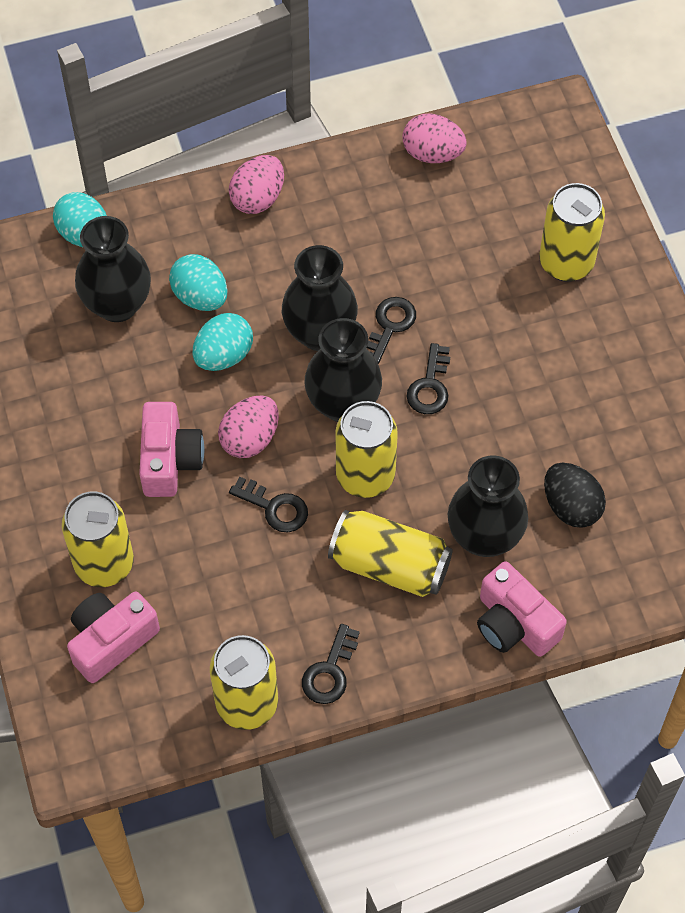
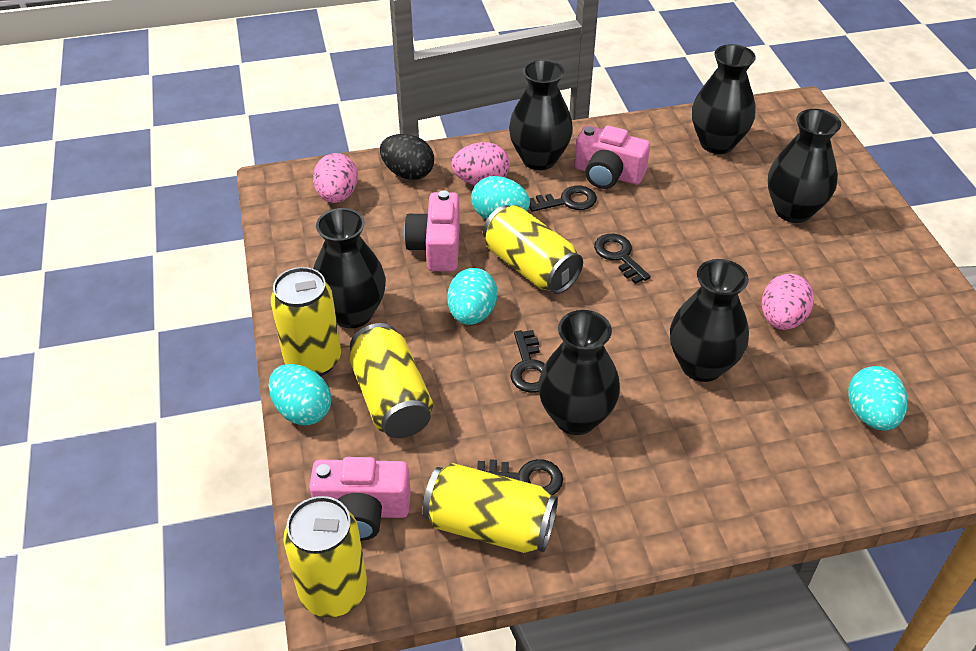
black vase: [75,216,151,322] [282,245,358,351] [305,318,382,422] [448,455,528,557] = 4 -> [313,208,386,328] [509,59,573,170] [538,310,620,435] [670,259,749,382] [692,44,756,154] [768,109,841,223] = 6
turquoise egg: [53,192,107,247] [169,254,228,311] [193,313,253,371] = 3 -> [269,364,331,426] [447,268,497,325] [471,176,530,219] [848,366,908,431] = 4

